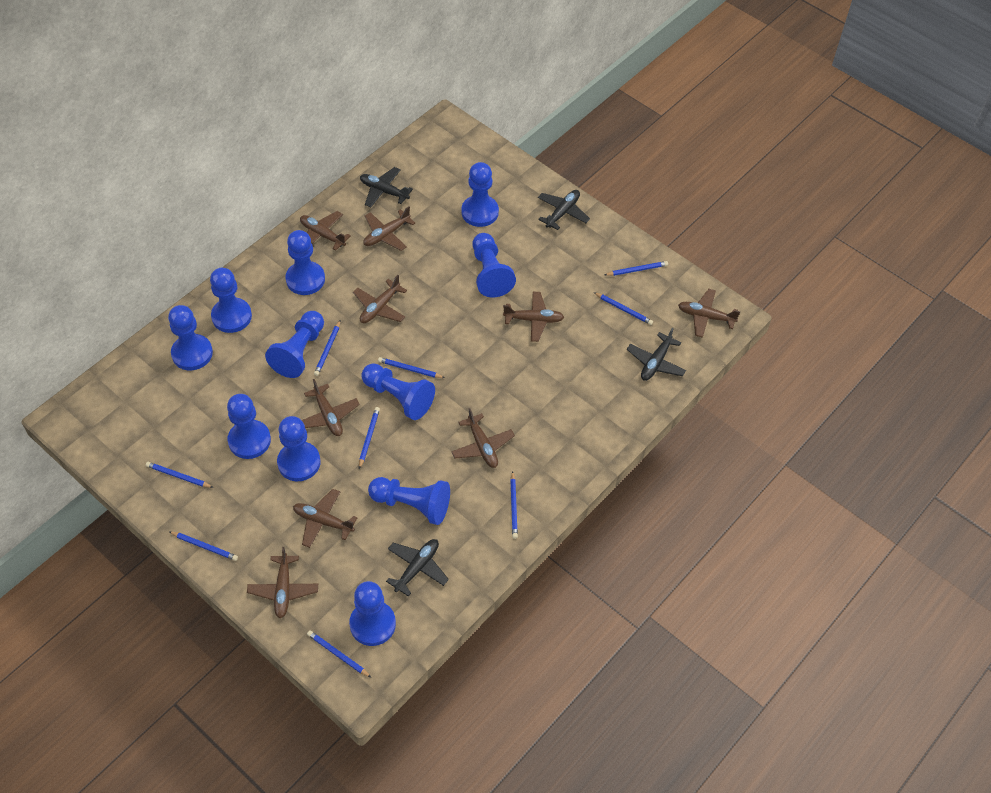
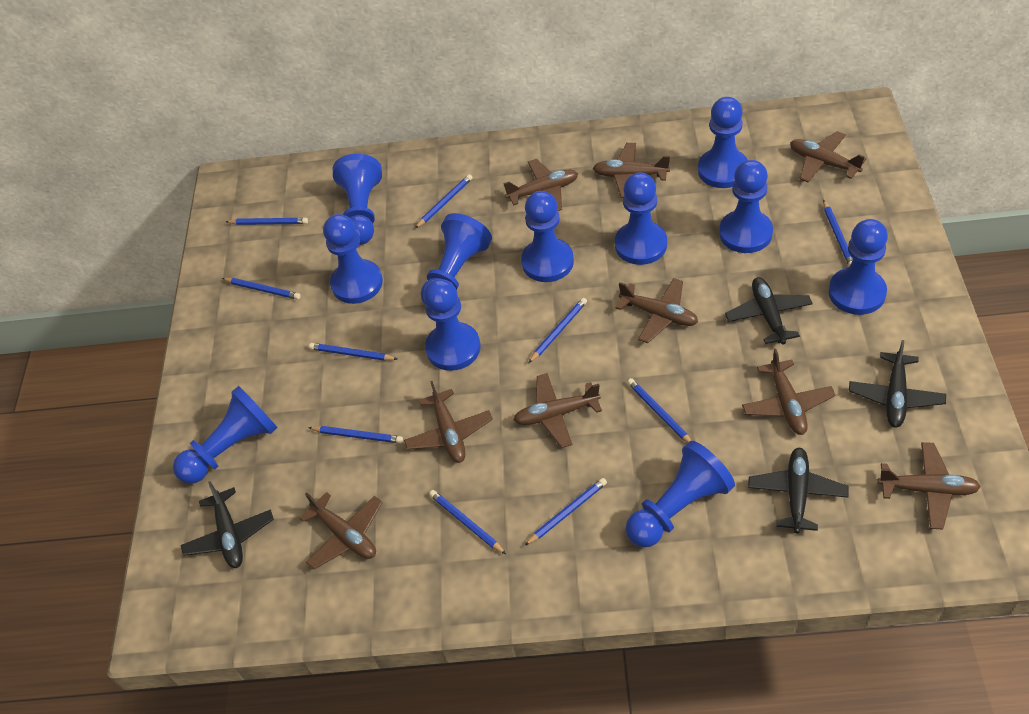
blue pencil: [146,462,213,488] [169,531,238,561] [307,630,372,678] [314,321,340,376] [359,407,380,469] [378,357,445,378] [510,471,518,539] [594,292,653,325] [605,261,668,276] = 9 -> [222,278,301,300] [226,218,308,225] [309,343,397,361] [309,426,403,444] [415,174,473,228] [429,490,506,554] [524,478,607,546] [529,298,587,363] [627,378,692,443] [823,200,853,267] = 10

